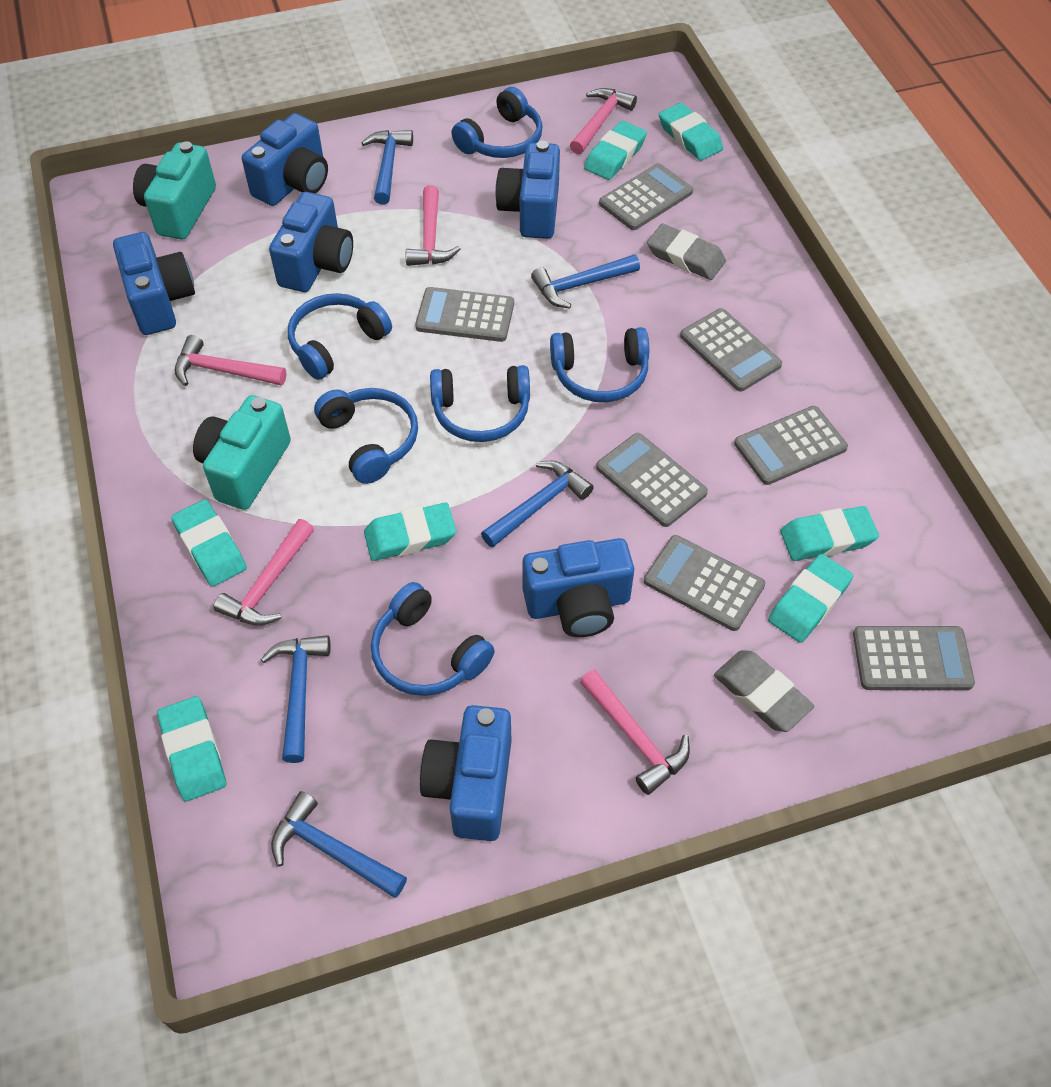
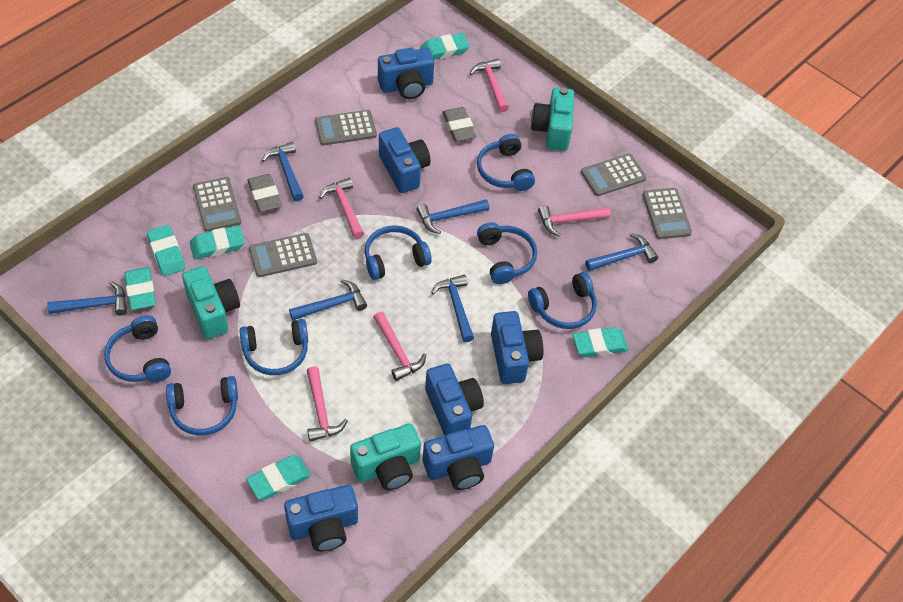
blue hammer: [261,635,331,763] [271,791,407,898] [362,130,413,205] [481,460,594,548] [531,254,640,308] = 5 -> [47,281,127,316] [262,142,304,201] [289,279,367,320] [417,199,489,234] [431,275,474,342] [585,233,658,271] = 6
blue headphones: [288,293,392,380] [314,388,418,484] [371,582,495,696] [430,365,530,442] [451,87,542,158] [550,327,649,402] = 6 -> [104,315,171,382] [166,376,238,435] [240,319,308,375] [365,225,432,280] [477,134,535,191] [477,222,537,284] [528,272,597,329] = 7
grey calculator: [415,287,514,342] [596,433,708,527] [599,163,693,230] [644,535,765,631] [680,308,782,392] [734,406,848,485] [853,626,975,690] = 7 -> [193,177,241,232] [249,233,317,277] [315,110,377,145] [581,154,646,196] [643,188,692,239] = 5
turquoise camera: [133,141,216,240] [193,395,291,510] = 2 -> [182,266,240,339] [350,423,421,490] [531,87,574,151] = 3
turquoise eraser: [157,696,226,802] [171,500,247,587] [364,503,456,561] [584,121,647,180] [659,103,723,161] [768,554,853,643] [780,506,879,561] = 7 -> [124,267,156,310] [147,225,186,276] [190,226,245,260] [246,455,311,500] [420,33,470,60] [573,327,629,357] = 6

